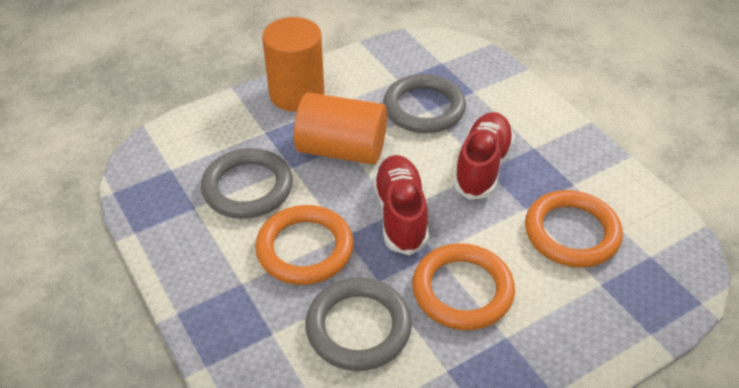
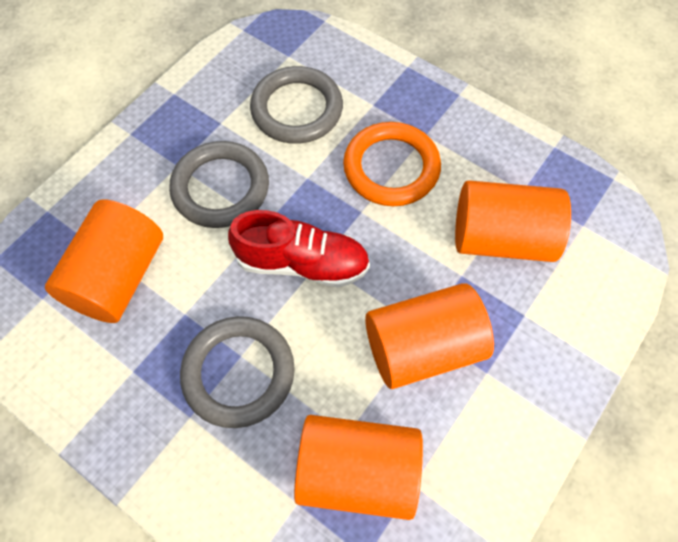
orange cylinder: [262,17,324,112] [294,93,387,165] = 2 -> [45,199,163,323] [294,415,423,520] [365,283,494,389] [455,180,571,262] = 4
orange ring: [255,205,354,285] [412,243,515,330] [525,190,623,267] = 3 -> [343,122,441,206] = 1
red shoe: [373,155,429,255] [453,112,514,200] = 2 -> [228,210,370,288] = 1

